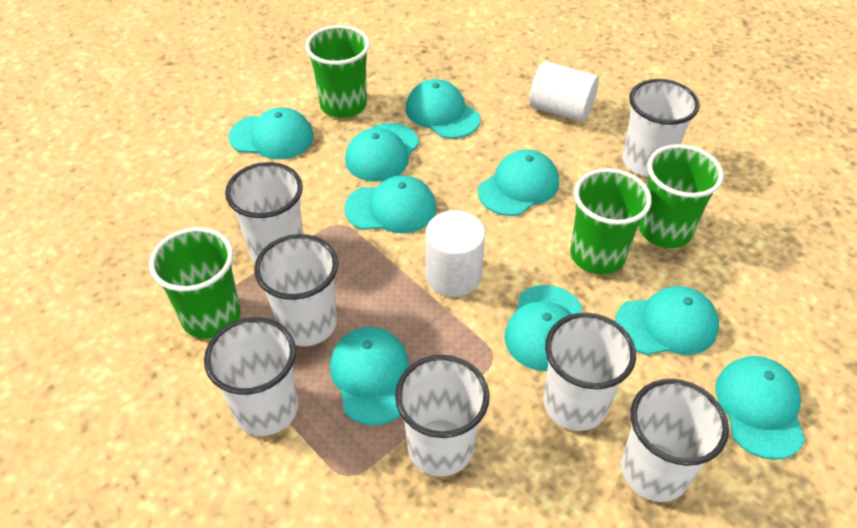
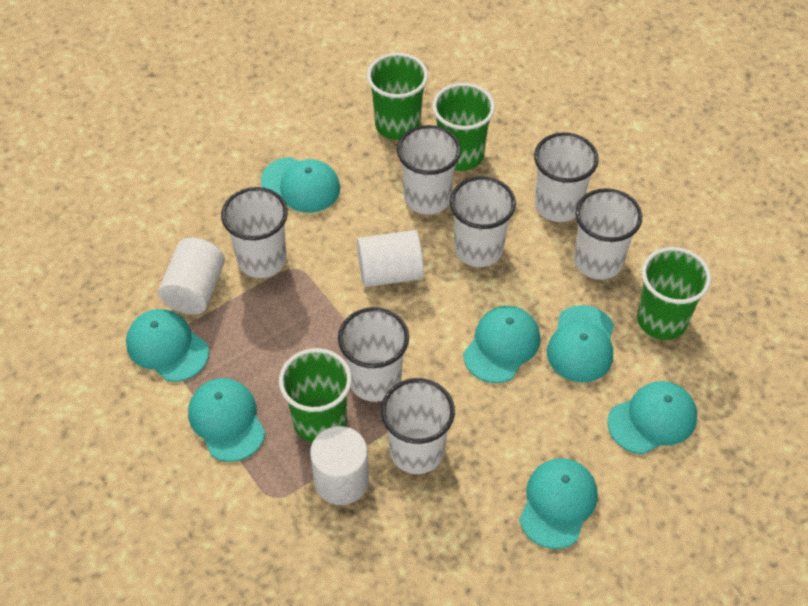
turquoise cap: [228,107,314,159] [330,327,409,426] [344,175,436,233] [345,123,419,182] [406,79,481,139] [478,149,559,216] [504,285,582,371] [615,286,719,355] [715,356,805,460] = 9 -> [126,309,209,382] [188,378,265,462] [261,157,340,213] [463,306,540,383] [519,459,598,549] [547,305,614,383] [607,381,697,454] = 7
white cylinder: [426,210,485,297] [529,61,599,122] = 2 -> [158,238,225,315] [310,426,369,505] [357,230,424,287] = 3

